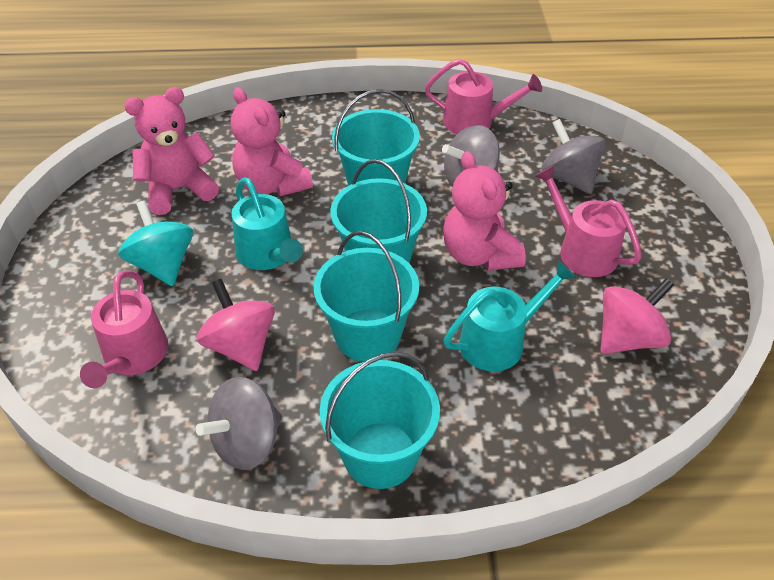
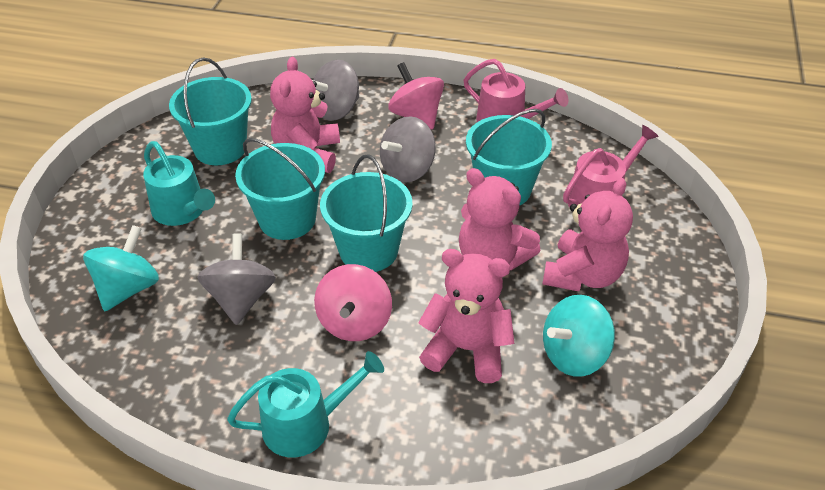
pink teddy bear: [124,87,219,215] [231,87,313,196] [443,151,526,271] = 3 -> [270,57,340,173] [418,249,514,383] [459,168,540,270] [542,178,633,292] = 4
pink watering can: [80,271,168,388] [425,59,542,134] [535,165,642,277] = 3 -> [463,59,568,122] [563,125,659,208] = 2
turquoise spinning top: [118,200,193,286] = 1 -> [83,225,159,311] [543,295,615,377] = 2

